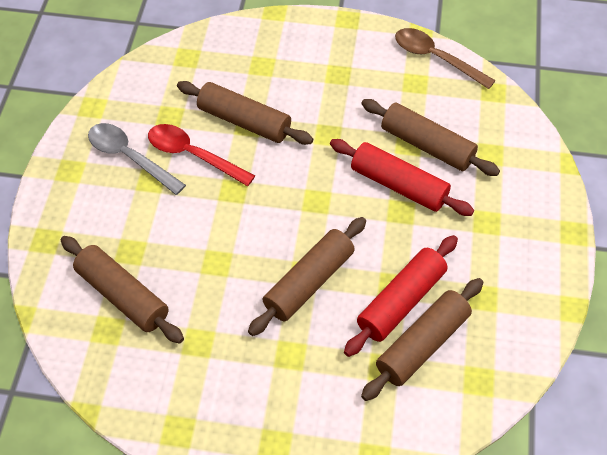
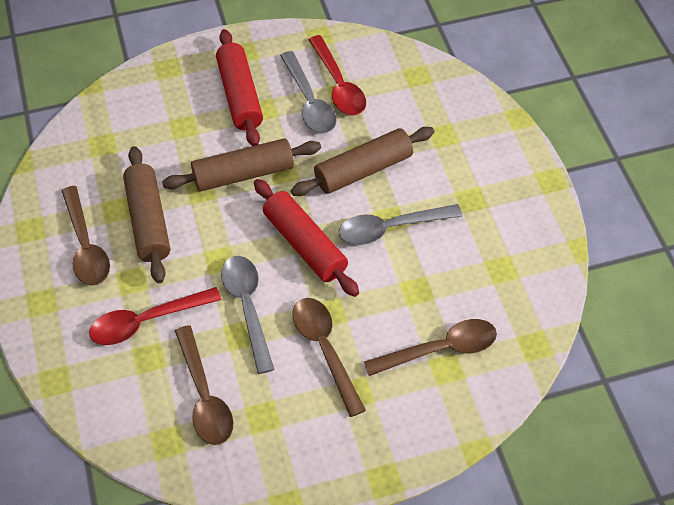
brown rolling pin: [61,236,184,344] [177,81,313,145] [248,217,366,336] [361,99,500,176] [361,278,483,401] = 5 -> [123,146,170,283] [162,138,321,192] [291,127,434,196] = 3
brown spoon: [395,28,496,89] = 1 -> [61,186,110,286] [175,325,233,445] [292,298,366,417] [364,319,497,376] = 4
grey spoon: [88,123,186,195] = 1 -> [221,256,274,374] [280,51,337,133] [339,204,463,245] = 3
red spoon: [148,124,255,186] = 1 -> [89,287,222,345] [308,35,366,115] = 2

